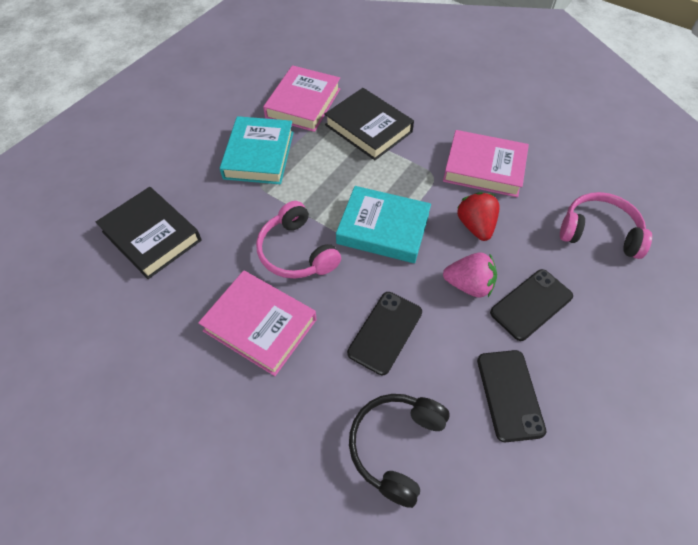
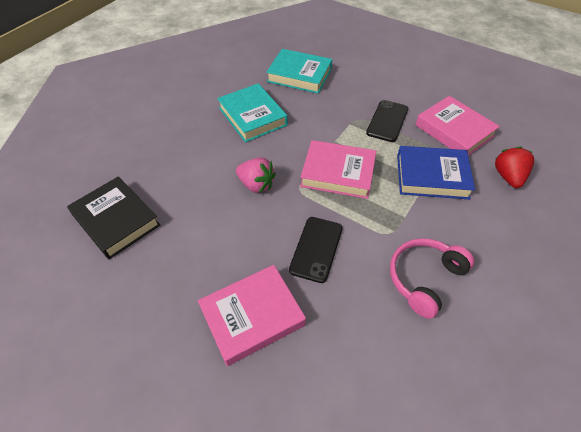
black book: [96,187,201,279] [324,88,414,160] = 2 -> [67,176,161,259] = 1
black headphones: [349,394,450,508] = 1 -> none = 0
black phone: [347,292,422,375] [477,350,546,442] [490,269,573,341] = 3 -> [289,217,342,283] [366,100,408,142] = 2
blue book: none = 0 -> [397,146,475,200] = 1
pink headphones: [256,201,341,278] [560,192,652,259] = 2 -> [390,238,474,319] = 1

